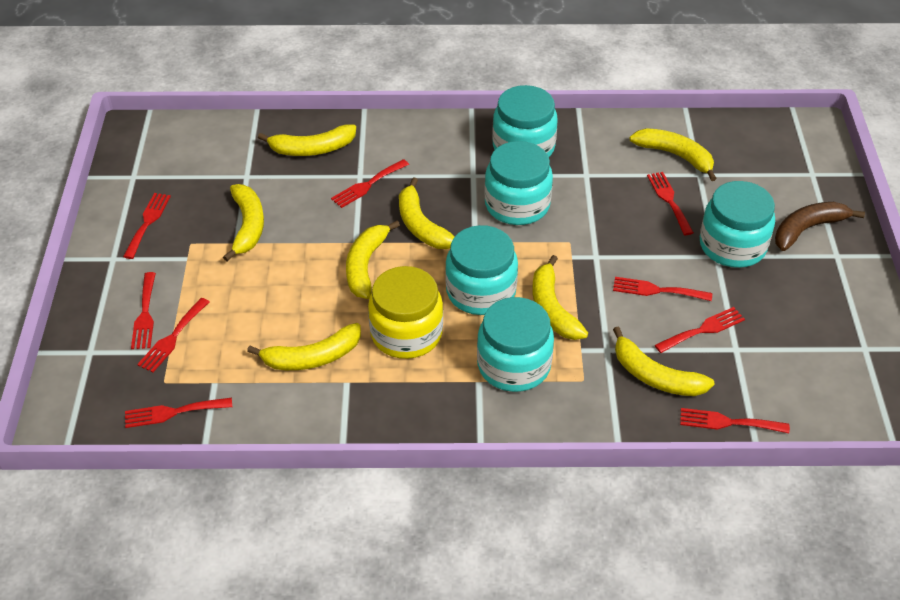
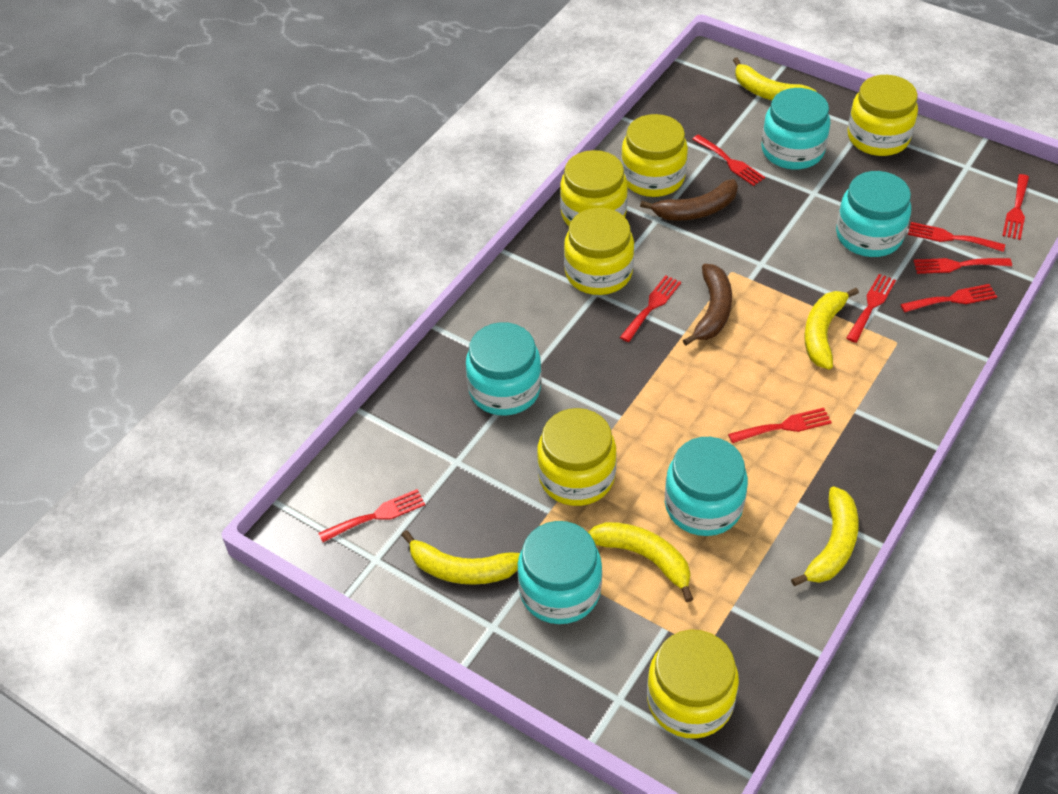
brown banana: [775,202,865,251] = 1 -> [640,179,738,221] [683,264,732,346] = 2
yellow banana: [223,184,264,261] [247,323,361,370] [258,124,356,156] [346,221,400,299] [399,177,455,249] [532,255,588,340] [613,327,715,396] [629,128,717,181] = 8 -> [402,530,520,585] [588,522,693,602] [733,58,817,100] [791,486,859,586] [804,288,859,370] = 5
yellow jar: [368,266,443,359] = 1 -> [537,408,617,506] [560,150,628,226] [564,208,634,295] [621,114,688,197] [647,630,739,739] [847,75,918,156] = 6

